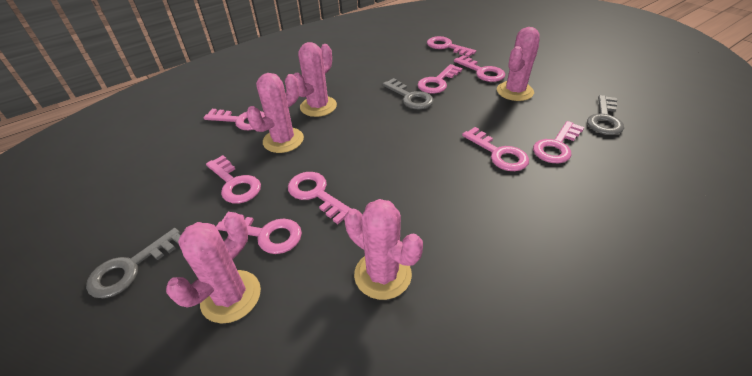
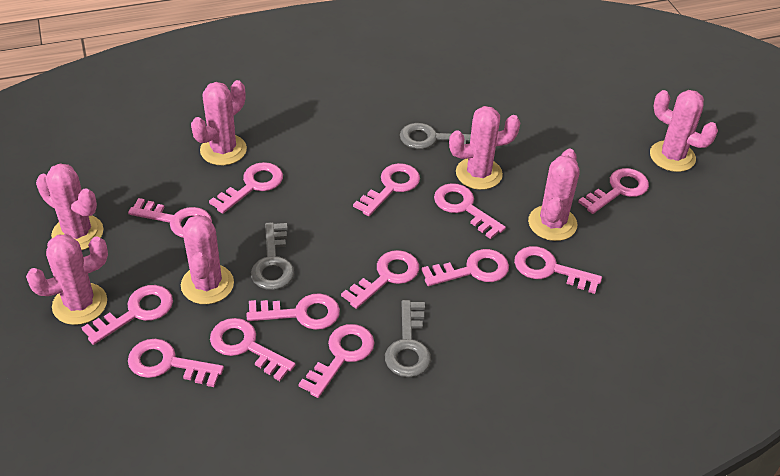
pink cactus: [166,212,261,324] [246,73,304,153] [294,42,337,117] [344,199,423,300] [497,27,540,101] = 5 -> [26,234,108,325] [36,163,104,250] [181,214,234,304] [191,80,247,165] [449,106,520,190] [528,149,580,241] [650,90,718,172] = 7
pink key: [204,109,265,130] [206,155,261,203] [216,212,302,254] [288,172,351,224] [418,64,463,93] [427,36,476,57] [454,55,505,82] [462,127,529,171] [533,121,584,163] = 9 -> [82,285,173,345] [128,198,212,238] [128,339,224,387] [209,162,283,214] [210,318,296,381] [247,293,340,330] [298,324,375,398] [341,250,419,309] [353,163,420,216] [421,249,509,286] [434,183,506,239] [514,246,602,294] [578,168,649,214] = 13

